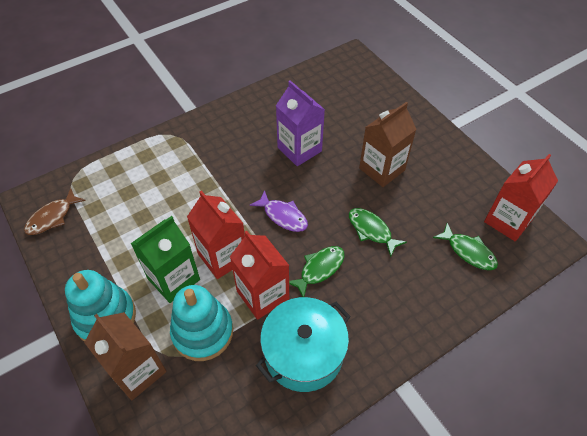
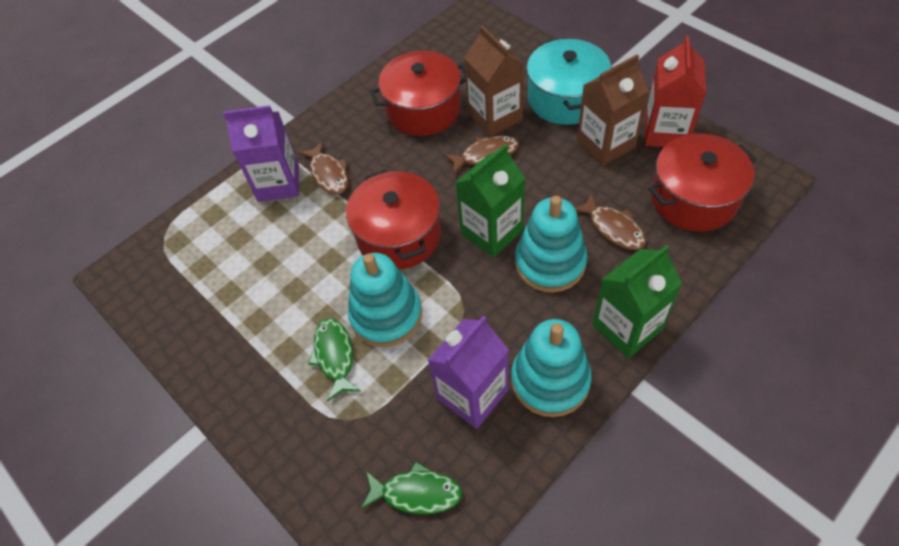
brown fish: [24,188,86,235] = 1 -> [298,141,348,194] [444,136,519,175] [575,193,646,250] = 3
green carton: [130,216,200,303] = 1 -> [455,144,525,258] [592,245,682,359] = 2
green fish: [289,246,345,297] [349,208,407,257] [433,223,498,270] = 3 -> [308,318,361,402] [361,461,463,514] = 2
purple carton: [276,80,325,166] = 1 -> [223,105,299,202] [428,316,509,429] = 2
purple fish: [249,190,308,232] = 1 -> none = 0
red carton: [187,190,245,279] [230,231,289,320] [484,154,558,241] = 3 -> [645,35,706,147] = 1
red pot: none = 0 -> [346,169,441,270] [370,51,466,136] [648,133,757,232] = 3
turquoise stacking toy: [65,270,136,342] [170,285,233,361] = 2 -> [348,253,422,347] [511,319,592,417] [515,196,587,292] = 3

